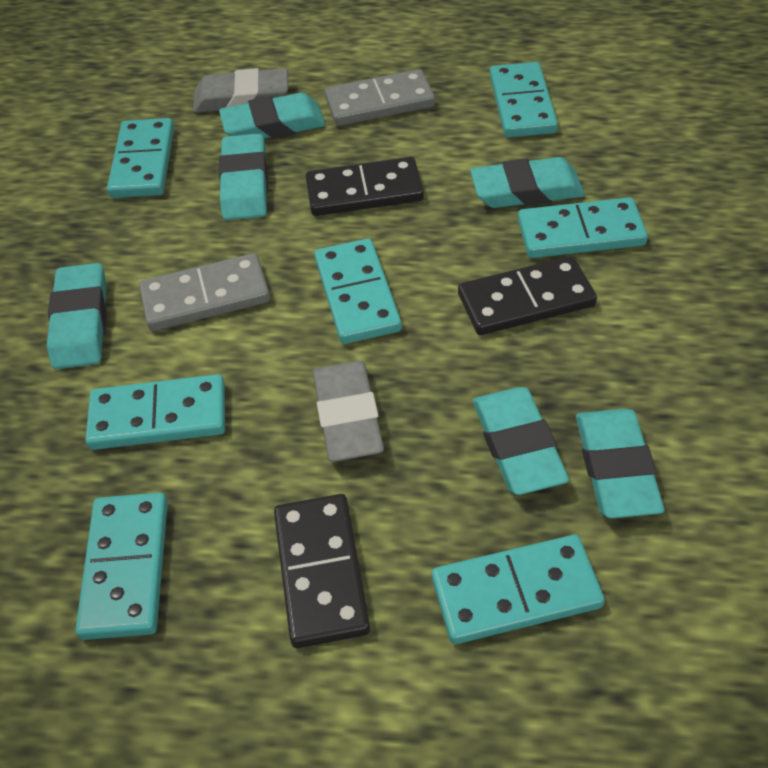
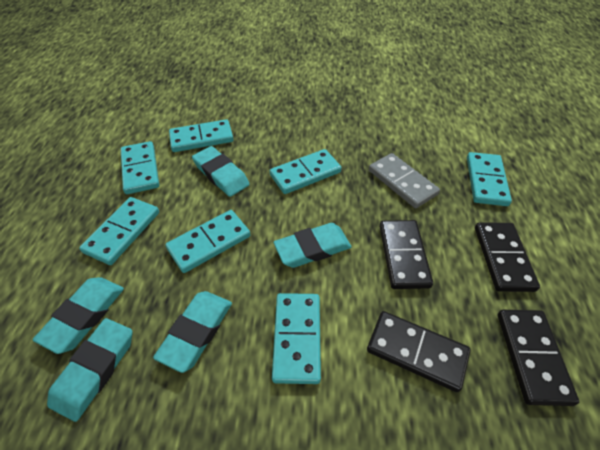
black domino: [274,494,370,648] [305,157,424,216] [458,256,597,335] = 3 -> [367,311,470,392] [379,220,433,289] [475,222,540,292] [498,310,579,406] = 4
grey domino: [139,253,270,331] [324,69,435,126] = 2 -> [369,153,440,208] = 1
grey eraser: [193,68,288,113] [313,361,384,462] = 2 -> none = 0
turquoise eraser: [47,263,107,369] [219,93,326,139] [219,133,268,220] [470,157,585,208] [473,387,569,495] [576,409,664,519] = 6 -> [33,277,124,354] [47,318,133,422] [153,291,232,373] [192,146,250,197] [274,223,352,268] = 5

